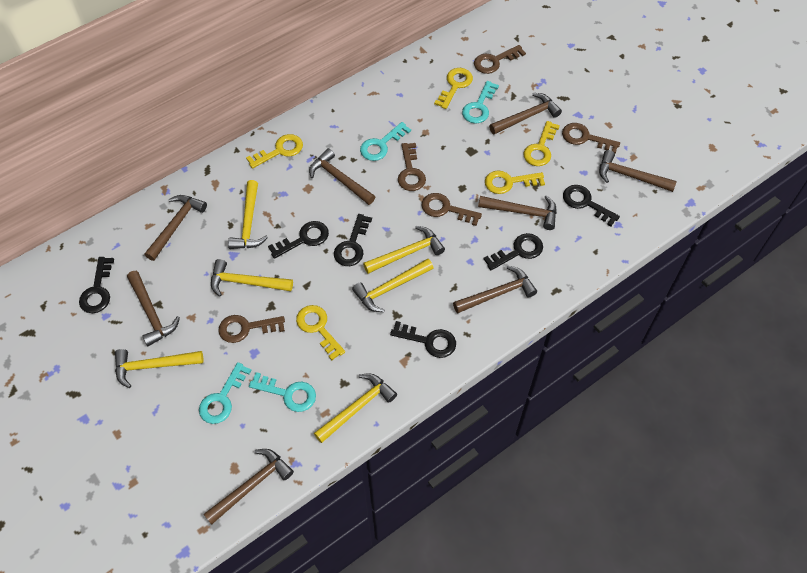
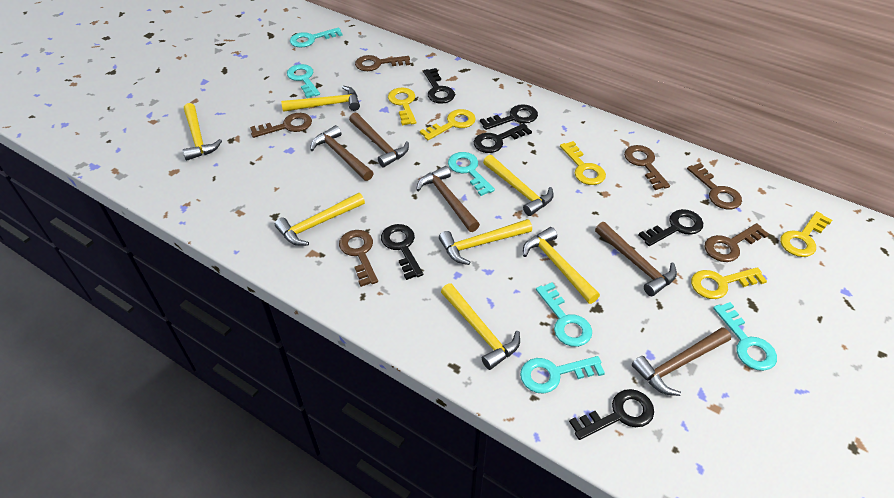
brown hammer: [127,271,180,346] [145,195,207,261] [204,449,294,525] [309,148,375,205] [453,266,537,314] [478,195,557,230] [489,93,562,134] [599,150,677,192] = 8 -> [310,125,374,181] [349,113,409,167] [416,166,480,232] [595,222,677,296] [632,327,731,396] = 5
brown key: [218,315,285,343] [398,143,426,191] [421,193,482,226] [474,45,526,74] [562,123,620,154] = 5 -> [250,113,312,138] [339,230,378,287] [355,55,410,71] [624,145,670,190] [687,163,742,209] [705,223,769,262] = 6
turquoise key: [199,362,251,424] [249,372,316,412] [360,122,411,161] [462,81,499,123] = 4 -> [287,64,320,98] [290,27,343,48] [448,152,495,196] [520,356,605,393] [536,283,592,347] [713,302,777,371] = 6
yellow hammer: [115,349,203,388] [211,259,293,297] [228,180,268,249] [314,373,397,443] [352,259,433,312] [363,226,445,274] = 6 -> [182,103,222,161] [275,193,365,246] [281,86,360,112] [439,219,532,265] [441,283,520,370] [483,155,554,216] [523,227,600,304] = 7

